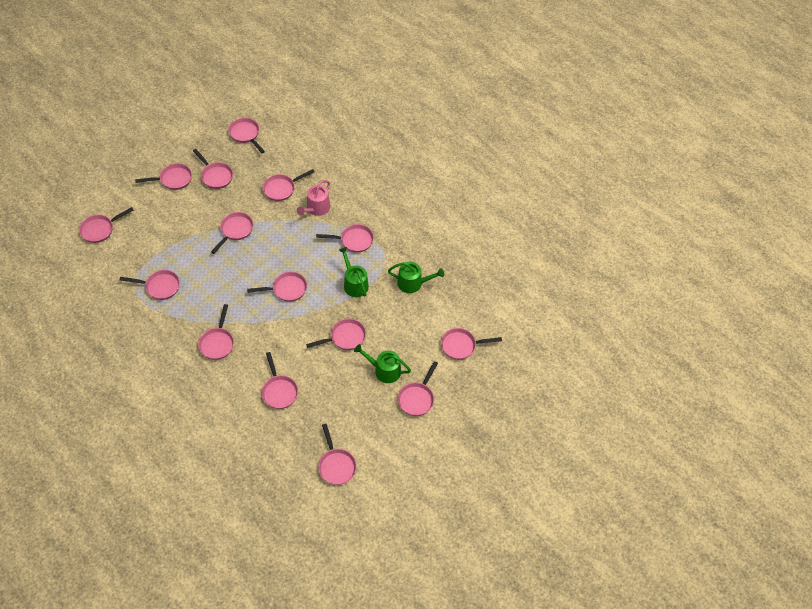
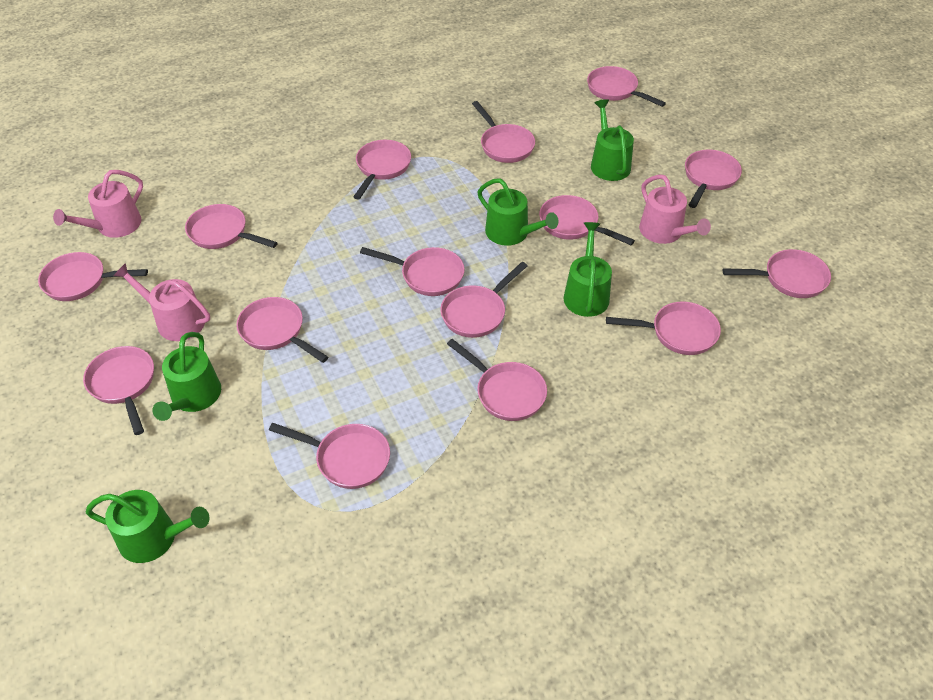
green watering can: [339,247,369,297] [354,344,411,383] [388,262,444,293] = 3 -> [86,490,209,563] [152,332,221,421] [478,179,558,246] [564,222,612,317] [591,99,634,181] = 5
pink watering can: [297,180,330,216] = 1 -> [53,170,143,238] [113,263,210,341] [639,174,711,244] = 3

